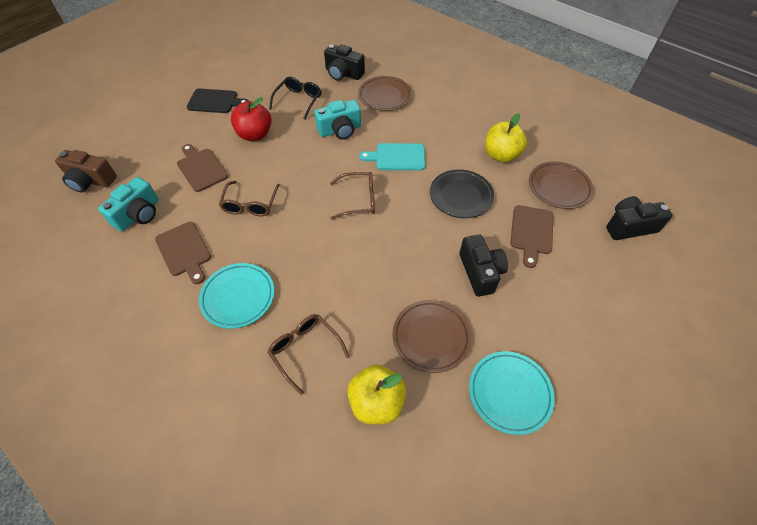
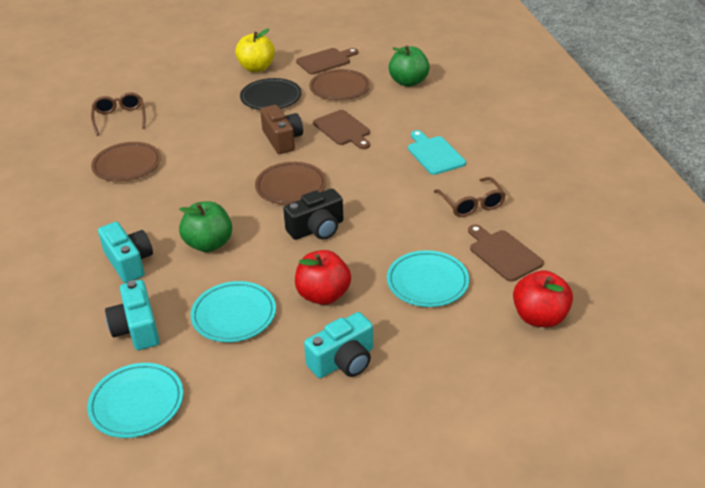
black camera: [324,44,365,81] [459,235,508,297] [606,196,672,240] = 3 -> [283,189,343,240] = 1
black cutting board: [187,88,249,113] = 1 -> none = 0
black glasses: [269,77,321,120] = 1 -> none = 0
brown glasses: [219,181,280,216] [267,314,350,395] [330,172,375,220] = 3 -> [91,92,145,136] [434,177,506,217] = 2
green apple: none = 0 -> [179,201,232,252] [389,46,430,87] = 2
red apple: [231,97,271,141] = 1 -> [295,250,351,305] [513,271,573,327] = 2
turquoise camera: [98,177,159,231] [314,100,361,140] = 2 -> [98,222,153,283] [105,280,160,350] [304,312,373,378] = 3
turquoise plate: [199,263,274,329] [469,351,555,435] = 2 -> [87,363,183,438] [190,281,276,342] [387,250,469,307] = 3
yellow apple: [347,364,406,424] [485,113,527,162] = 2 -> [235,28,275,72] = 1

